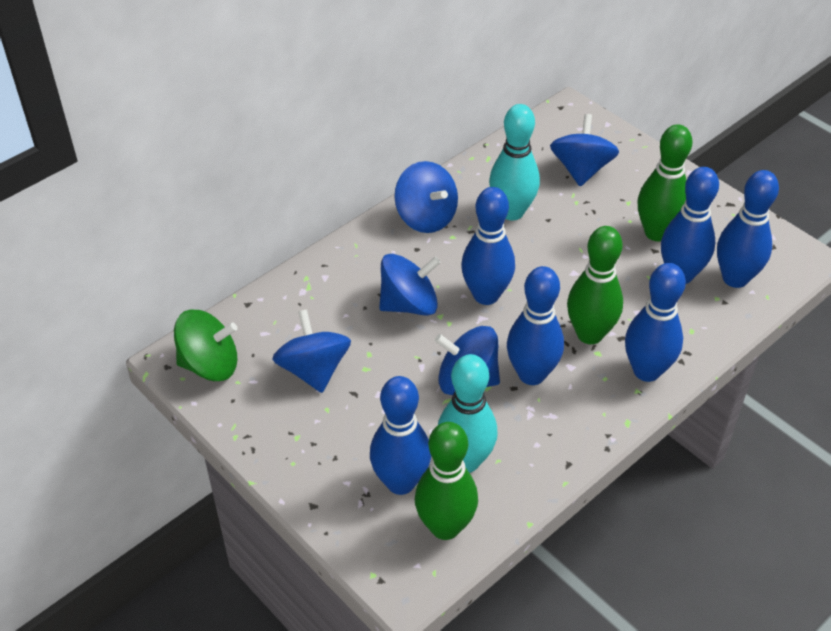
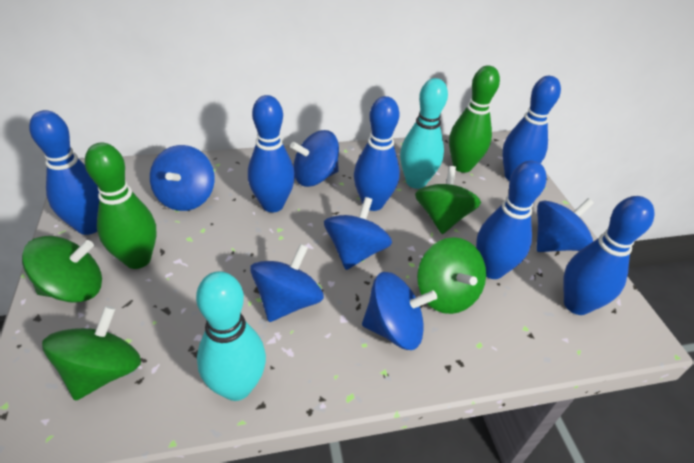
blue spinning top: [273,309,351,393] [379,254,441,316] [394,161,458,233] [435,326,500,395] [550,114,619,186] = 5 -> [150,145,215,211] [250,244,324,322] [290,130,339,187] [324,197,392,270] [362,272,437,350] [537,198,594,252] = 6
green bowling pin: [415,422,478,540] [567,226,623,344] [638,125,692,241] = 3 -> [85,143,157,269] [449,66,500,173] = 2
green spinning top: [174,310,237,381] = 1 -> [22,236,102,303] [42,306,141,401] [415,166,481,234] [417,237,486,314] = 4

